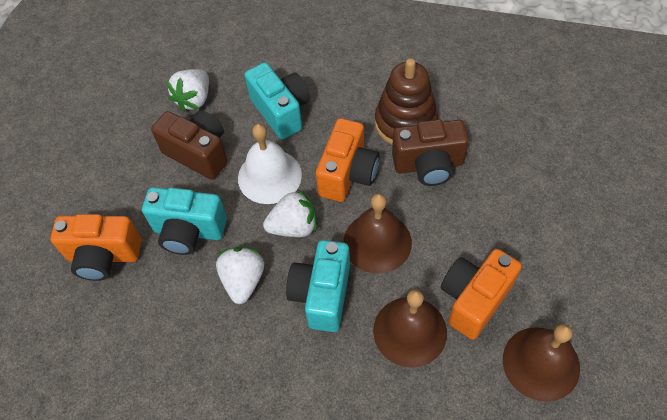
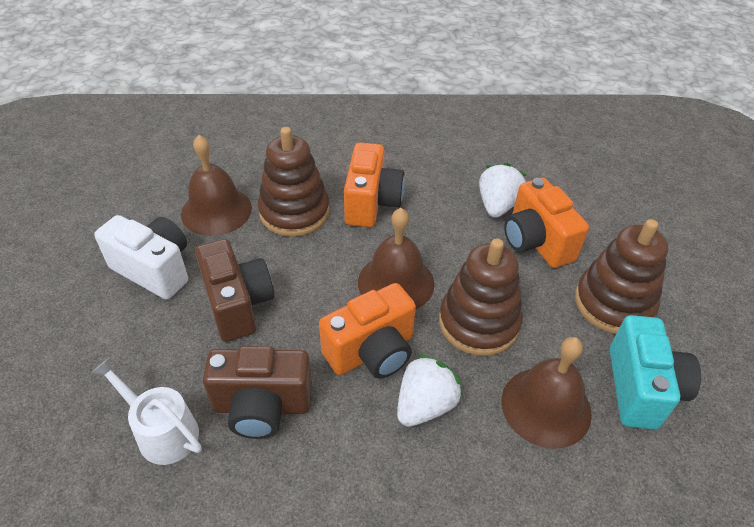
brown stacking toy: [375,58,438,145] = 1 -> [258,127,330,237] [439,238,523,356] [575,219,669,334] = 3
turquoise camera: [142,187,227,255] [245,62,310,139] [286,240,350,332] = 3 -> [610,315,701,430] = 1
white bell: [238,124,302,204] = 1 -> none = 0
white camera: none = 0 -> [94,215,188,299] = 1
white strawberry: [166,69,209,112] [216,247,264,304] [263,189,317,237] = 3 -> [397,354,463,427] [479,163,527,218] = 2
white watering can: none = 0 -> [91,357,201,465] = 1

